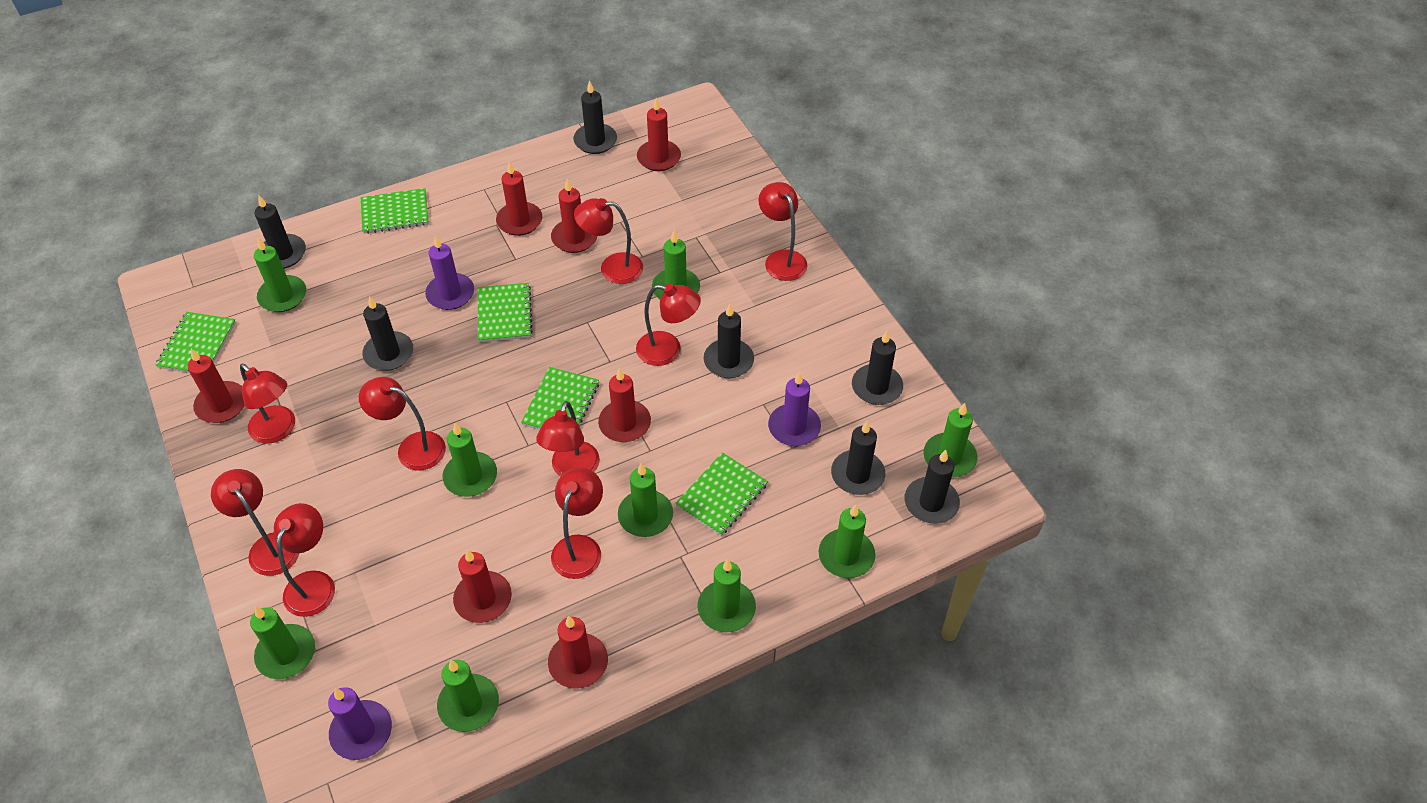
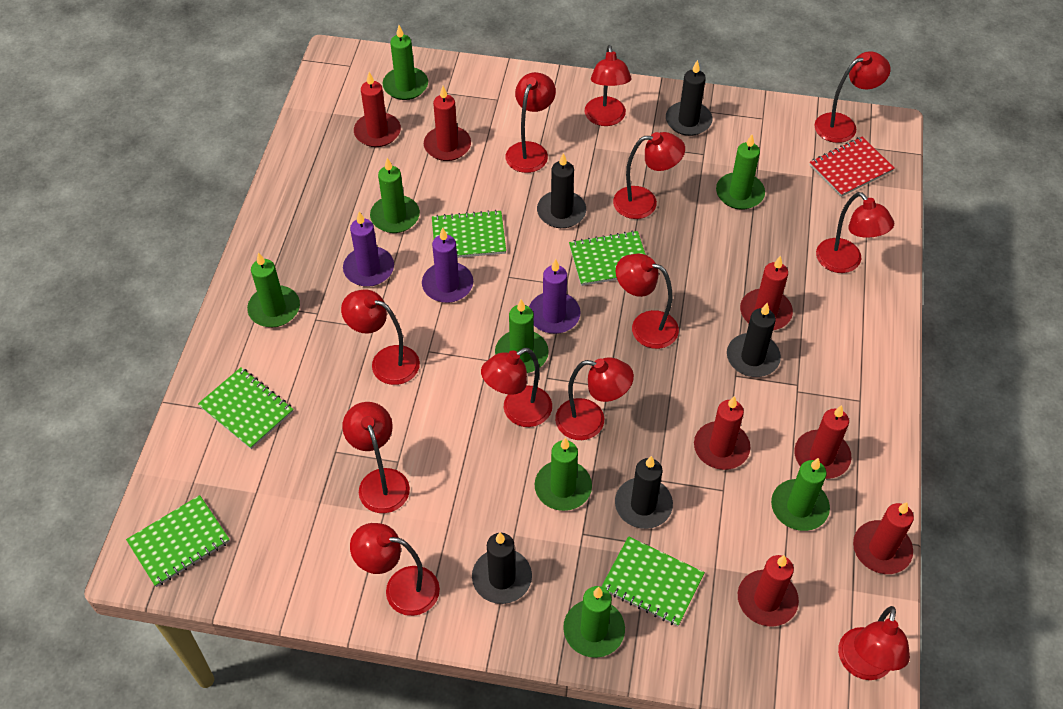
black candle: [255,195,306,269] [362,296,413,371] [573,80,617,154] [704,304,754,378] [831,421,885,495] [852,331,903,405] [905,450,960,524] = 7 -> [472,532,532,604] [537,153,586,228] [615,456,673,529] [666,60,712,136] [727,303,781,377] = 5
green candle: [250,607,315,679] [254,238,306,312] [437,660,499,732] [443,423,497,497] [618,463,673,537] [652,231,700,299] [698,559,756,632] [819,504,875,578] [924,403,977,477] = 9 -> [247,252,300,327] [370,158,420,233] [383,25,428,100] [495,299,549,373] [535,437,592,511] [563,586,625,658] [716,135,765,210] [771,458,830,531] = 8
red lamp: [211,469,299,576] [240,364,295,444] [274,503,335,617] [359,377,446,471] [536,401,600,477] [551,467,603,579] [574,198,643,284] [636,284,701,366] [758,182,807,281] = 9 -> [341,289,420,385] [342,402,410,513] [350,523,440,616] [481,348,552,427] [506,72,556,173] [555,357,634,440] [585,45,631,126] [613,132,685,219] [616,254,679,349] [814,51,891,143] [816,192,894,273] [838,606,910,680] = 12
red notebook: none = 0 -> [810,137,895,197] = 1

